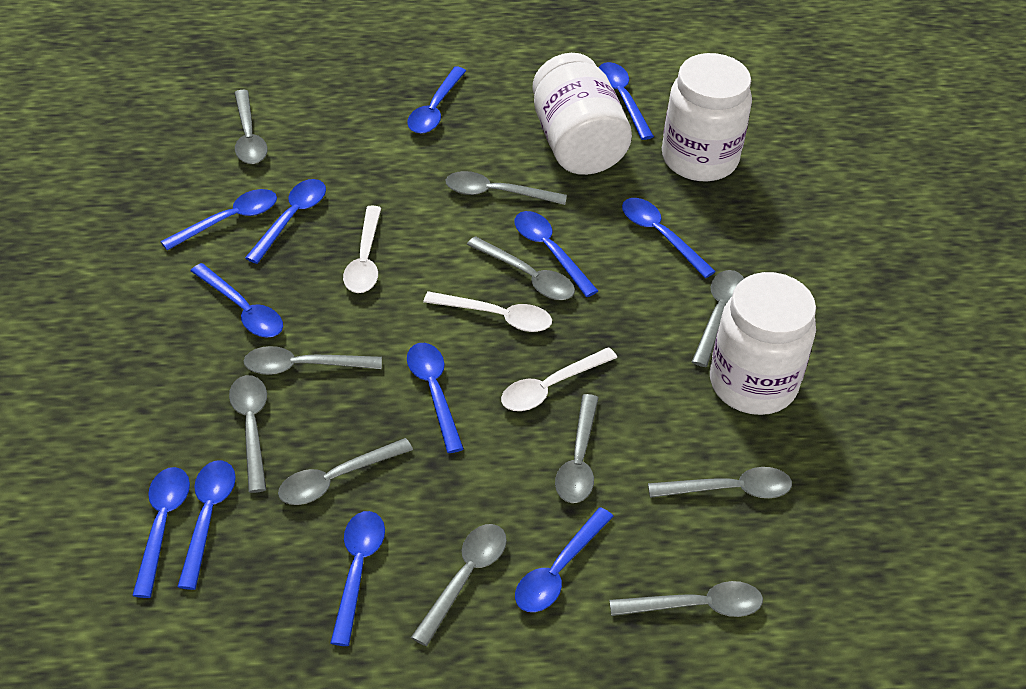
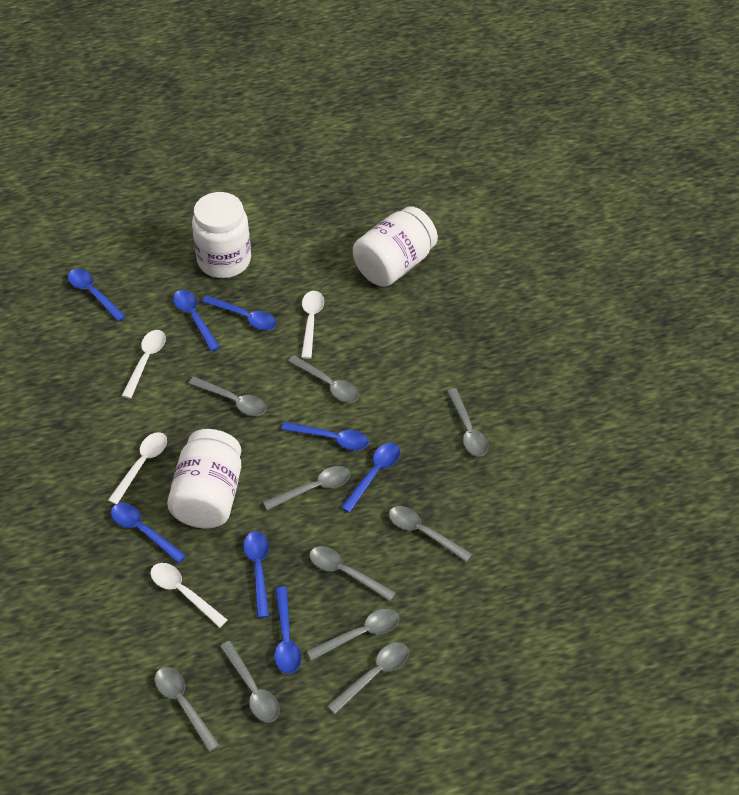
blue spoon: [132,467,190,598] [160,189,277,250] [177,460,236,590] [191,263,283,338] [245,179,326,264] [330,511,385,646] [407,67,466,134] [407,343,464,453] [514,211,598,297] [515,507,614,612] [598,62,654,140] [622,198,716,278] = 12 -> [68,269,126,322] [111,503,186,563] [173,290,220,351] [202,295,277,330] [243,531,269,618] [274,587,302,674] [281,422,369,450] [341,443,400,513] = 8
grey spoon: [229,375,267,493] [234,90,267,164] [244,346,382,375] [278,438,413,505] [411,524,507,646] [446,171,567,205] [467,236,575,300] [555,394,599,503] [609,581,763,617] [648,467,792,498] [692,270,744,367] = 11 -> [154,667,219,752] [188,377,266,416] [220,641,280,722] [263,466,350,510] [288,355,359,402] [307,609,399,661] [310,546,396,601] [327,642,409,714] [389,506,472,562] [447,388,488,456] = 10
white spoon: [343,205,381,293] [423,291,552,332] [501,347,617,411] = 3 -> [108,432,167,504] [122,330,166,399] [150,563,227,628] [301,291,324,359] = 4

